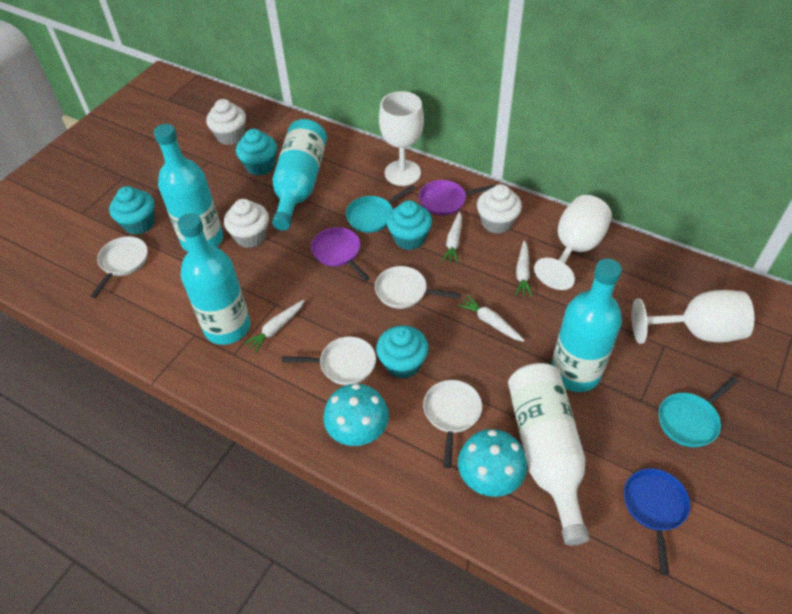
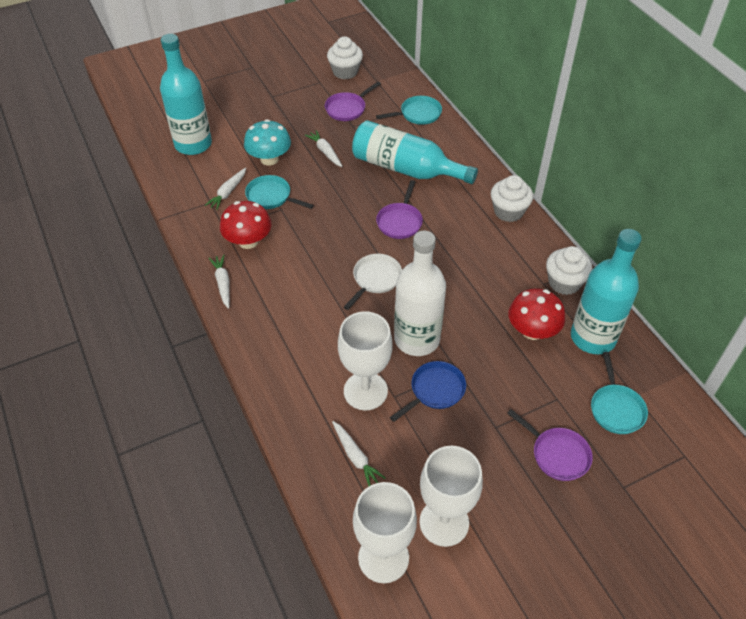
purple pan: [311,227,370,281] [419,180,496,216] = 2 -> [325,81,381,121] [376,180,423,239] [507,409,593,481] = 3
red mushroom: none = 0 -> [220,201,271,249] [508,288,565,340] = 2
turquoise bottle: [154,124,224,252] [177,213,250,345] [272,119,327,231] [551,259,622,392] = 4 -> [160,34,212,155] [352,120,478,184] [571,229,642,354] = 3
turquoise cupcake: [109,186,155,235] [236,129,277,176] [376,325,429,379] [387,200,432,250] = 4 -> none = 0
turquoise mushroom: [323,384,389,446] [458,429,527,497] = 2 -> [244,119,291,166] = 1
turquoise pan: [346,185,416,233] [658,377,738,447] = 2 -> [245,175,314,209] [376,96,442,125] [591,352,648,434] = 3
white pan: [90,236,148,298] [282,337,376,385] [375,266,461,309] [423,380,482,468] = 4 -> [344,254,402,310] = 1

